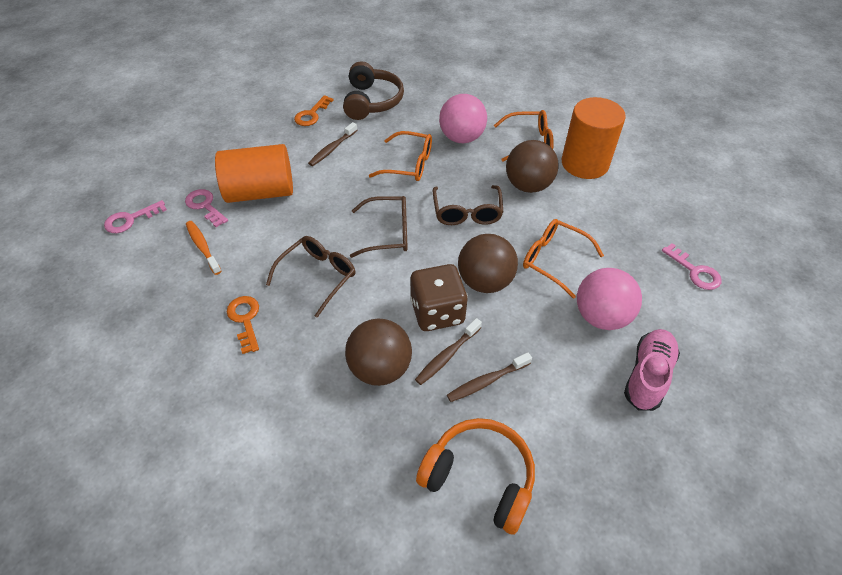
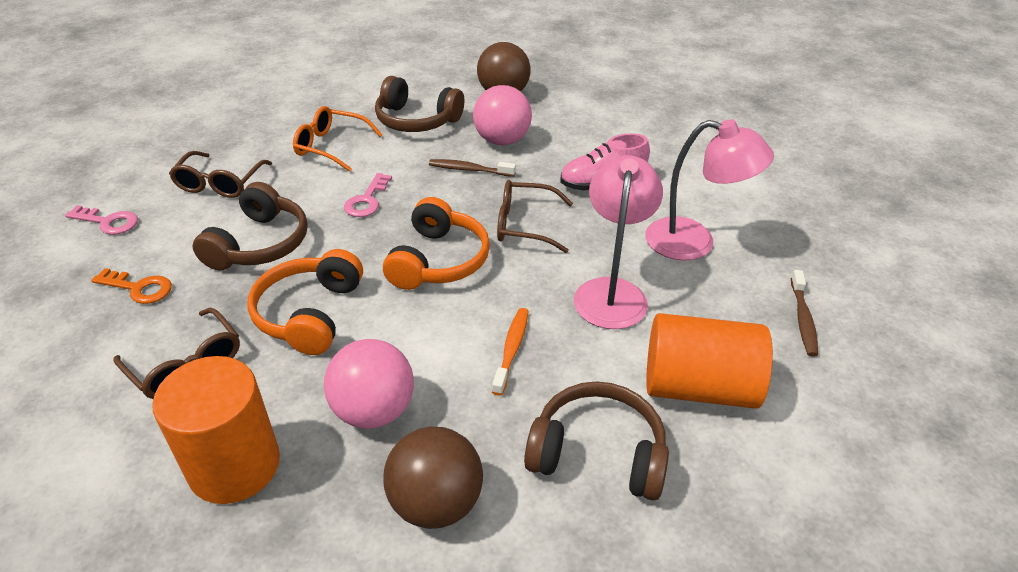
brown ball: [345,319,412,386] [458,234,518,293] [506,140,559,193] = 3 -> [383,427,483,529] [477,42,531,92] = 2
brown dice: [410,264,468,331] = 1 -> none = 0
brown headphones: [343,61,404,120] = 1 -> [193,182,308,271] [375,76,464,132] [524,382,669,501] = 3
brown toothbrush: [308,122,358,166] [415,318,482,385] [447,352,532,402] = 3 -> [429,159,516,177] [791,270,818,357] = 2
orange glasses: [369,131,432,181] [494,110,554,161] [523,219,604,299] = 3 -> [293,106,382,172] = 1
orange headphones: [416,418,535,535] = 1 -> [247,249,363,355] [383,197,490,290] = 2
orange key: [227,296,259,354] [294,95,334,126] = 2 -> [91,268,172,304] = 1
pink key: [104,200,167,233] [185,189,228,227] [662,243,722,290] = 3 -> [65,205,138,235] [344,173,392,217] = 2
pink lamp: none = 0 -> [574,155,663,329] [645,119,774,260] = 2

